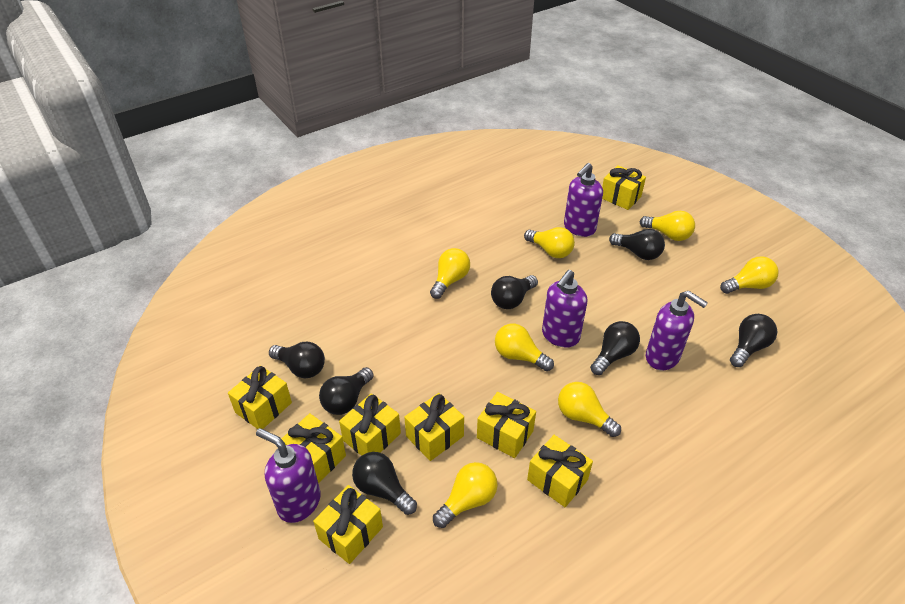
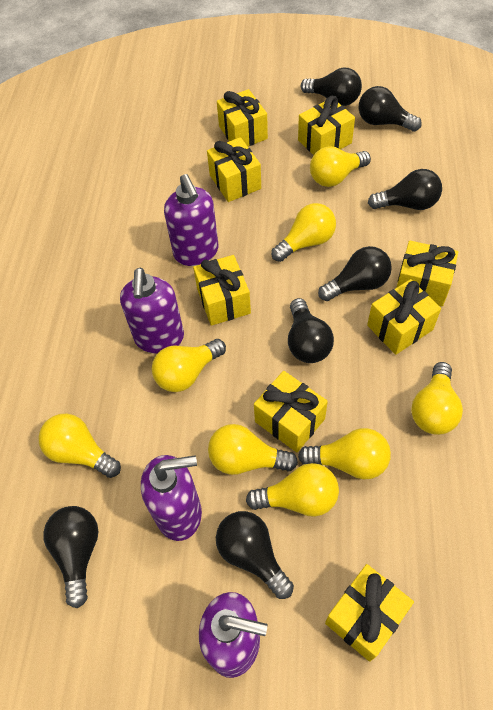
yellow light bulb: [430,248,470,299] [433,462,498,528] [495,324,554,371] [524,227,575,258] [558,382,621,437] [640,211,695,241] [720,256,779,294] = 7 -> [39,414,121,478] [152,339,226,392] [208,424,298,475] [246,463,339,517] [271,203,336,262] [298,428,391,479] [310,146,371,187] [411,362,463,435] = 8

